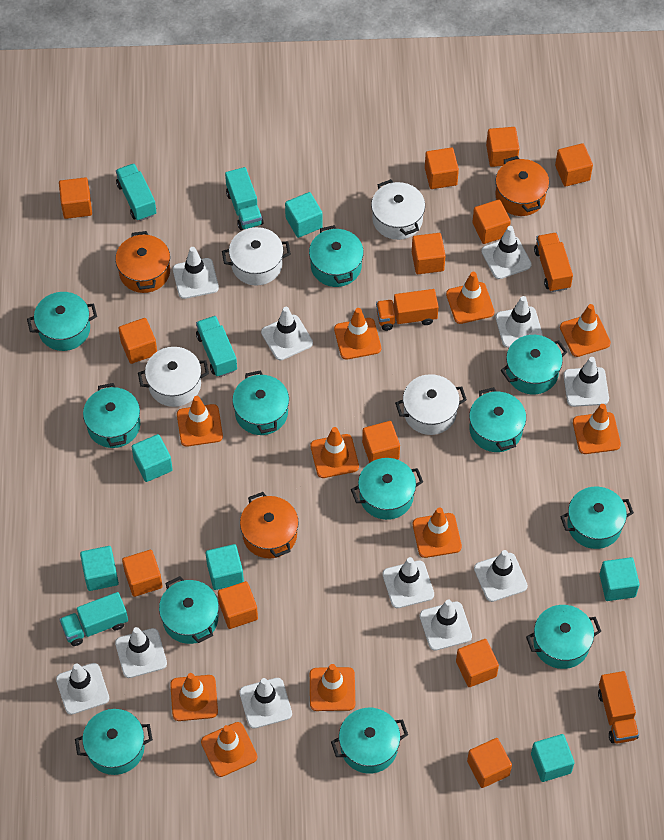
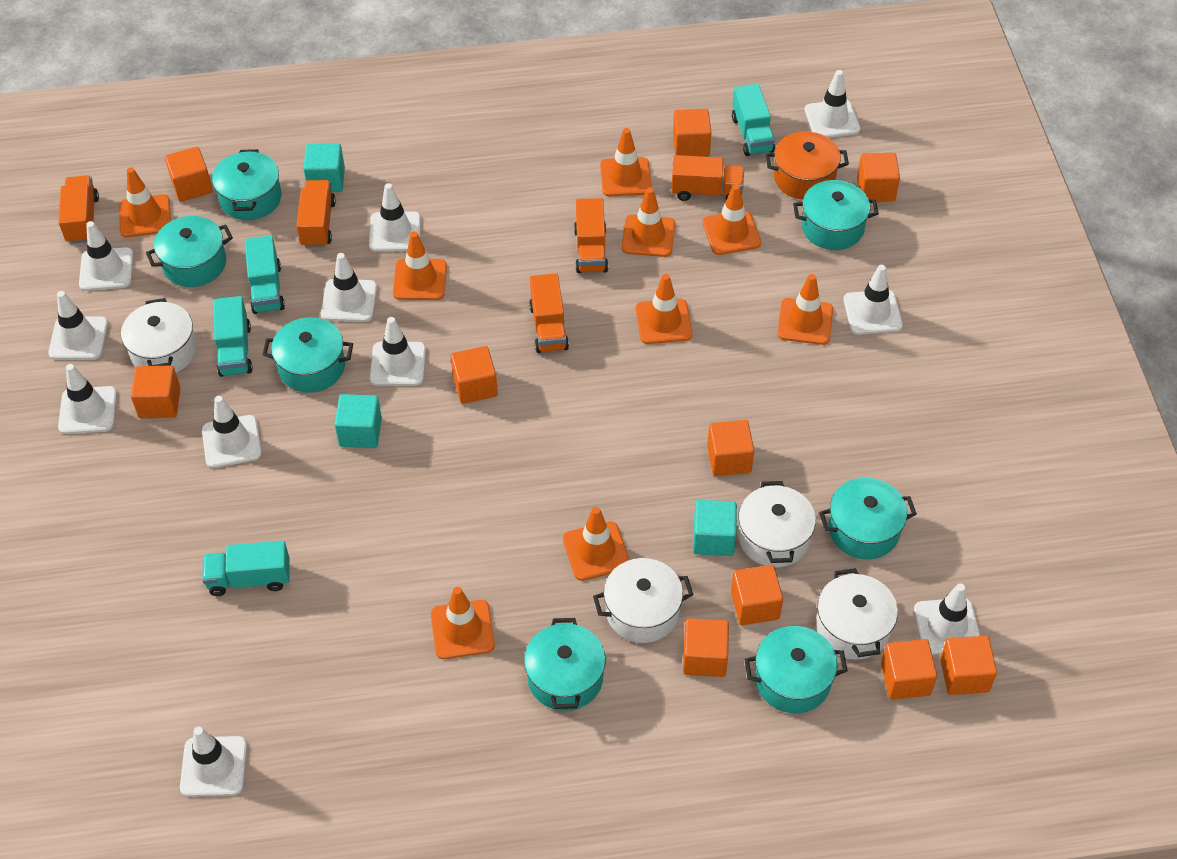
orange cube: [59,177,92,219] [119,318,157,364] [122,550,162,597] [218,581,258,629] [362,421,400,463] [412,233,446,274] [425,148,459,189] [456,639,499,687] [467,738,512,788] [472,200,511,244] [486,127,520,167] [555,143,593,187] = 12 -> [131,366,181,418] [165,147,213,202] [451,346,498,404] [673,109,712,157] [683,618,729,677] [707,420,754,476] [731,565,783,625] [857,153,900,202] [881,639,937,700] [940,636,997,695] = 10
orange pot: [115,231,170,293] [240,492,299,558] [495,156,549,216] = 3 -> [765,131,849,200] = 1
orange traffic cone: [170,673,218,721] [177,396,223,447] [201,722,257,777] [310,427,359,478] [310,664,355,711] [334,308,381,360] [413,507,462,558] [446,272,494,324] [560,304,611,357] [573,404,621,454] = 10 -> [119,168,171,238] [393,231,447,300] [431,587,495,659] [563,507,630,581] [600,128,652,196] [622,187,675,257] [636,274,693,344] [703,184,761,255] [777,274,833,345] = 9
orange truck: [376,289,439,331] [534,233,573,292] [598,671,639,744] = 3 -> [58,175,99,244] [296,180,336,247] [529,273,569,353] [574,198,608,273] [671,155,744,201] = 5
turquoise cube: [80,546,119,591] [132,434,173,482] [206,544,244,590] [285,192,323,238] [531,734,575,782] [600,557,640,601] = 6 -> [303,144,345,192] [334,394,382,448] [693,500,737,556] = 3
turquoise pot: [27,292,97,351] [75,709,153,775] [83,383,141,448] [159,576,219,644] [232,370,289,435] [309,225,364,287] [331,708,408,774] [351,458,423,520] [469,387,526,452] [501,335,567,394] [526,605,601,669] [560,487,634,549] = 12 -> [146,216,233,287] [212,149,282,220] [263,317,353,393] [524,618,606,711] [744,626,848,713] [793,180,879,250] [819,478,917,559] = 7

